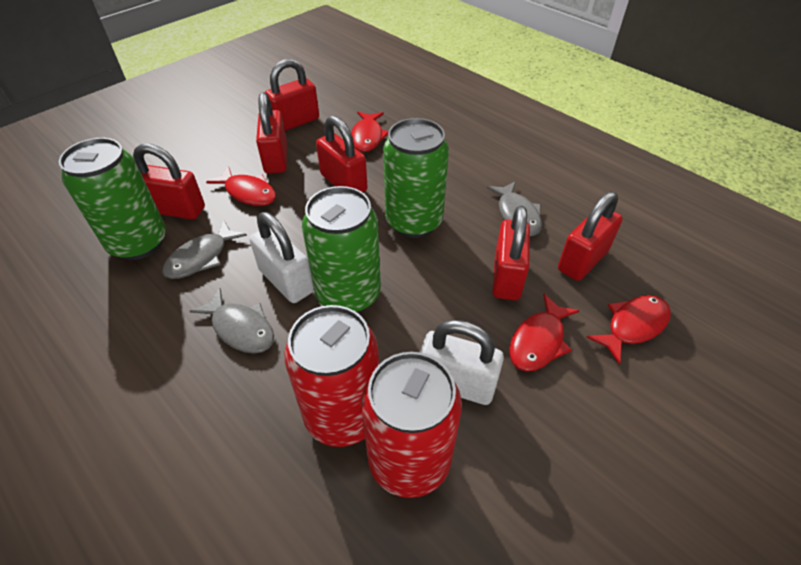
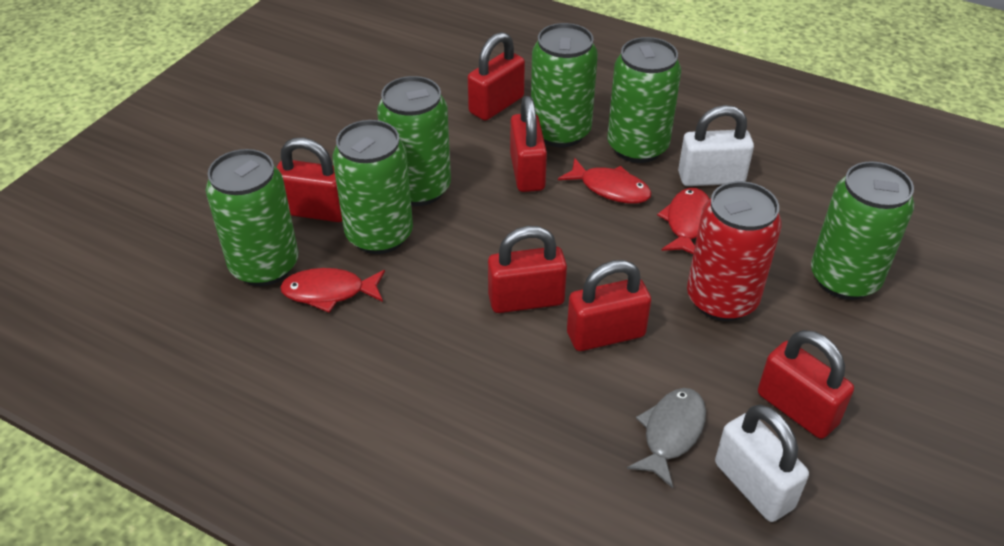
green can: [59,138,166,260] [302,186,381,313] [383,118,449,238] = 3 -> [206,149,298,286] [333,120,413,254] [377,76,451,206] [531,23,598,147] [607,37,681,163] [811,161,914,300] = 6
grey fish: [162,220,247,279] [189,288,274,354] [487,181,542,237] = 3 -> [627,388,706,488] = 1
red can: [284,305,379,447] [361,352,462,498] = 2 -> [687,181,782,321] = 1
red fish: [206,166,276,206] [351,112,389,152] [509,294,579,372] [586,295,671,365] = 4 -> [280,268,385,313] [558,158,652,204] [657,188,710,254] = 3

